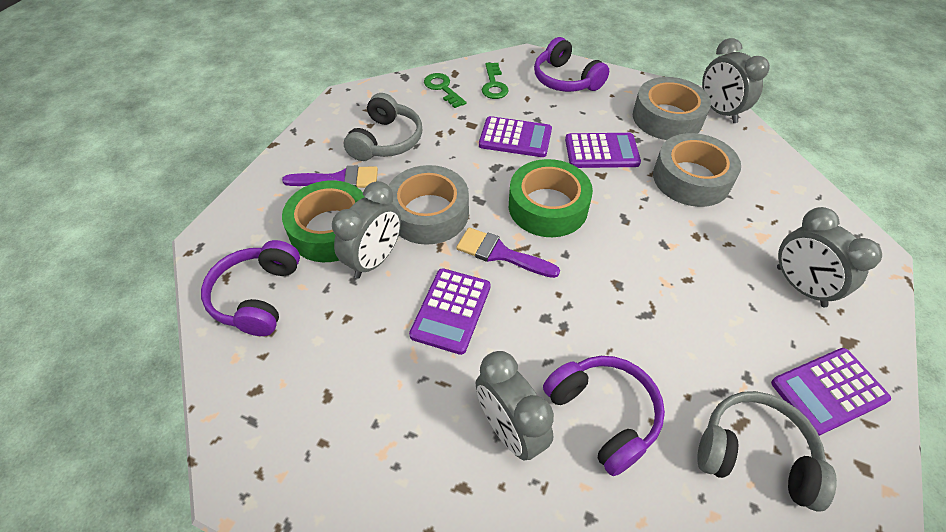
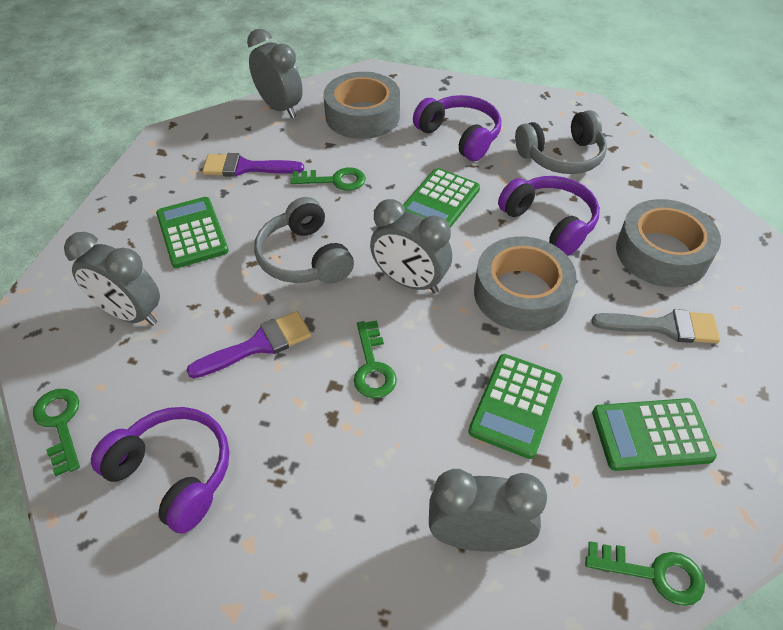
green calculator: none = 0 -> [156,197,229,268] [403,168,480,228] [468,354,563,459] [592,398,717,471] = 4
green key: [424,73,467,108] [482,62,509,99] = 2 -> [33,389,80,476] [290,167,366,191] [354,320,397,398] [585,541,705,606] = 4
green tape: [282,180,364,262] [509,159,593,237] = 2 -> none = 0
grey brush: none = 0 -> [592,309,720,343] = 1
purple calculator: [409,268,491,355] [479,116,552,157] [565,133,641,168] [771,348,891,436] = 4 -> none = 0

